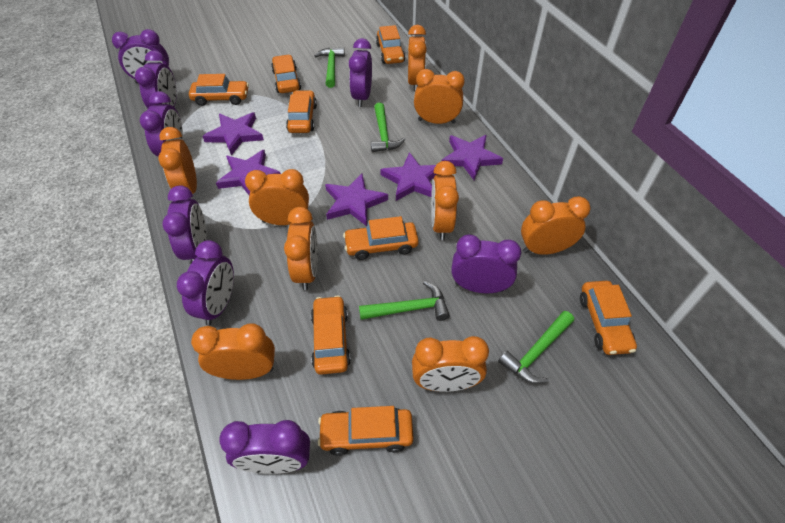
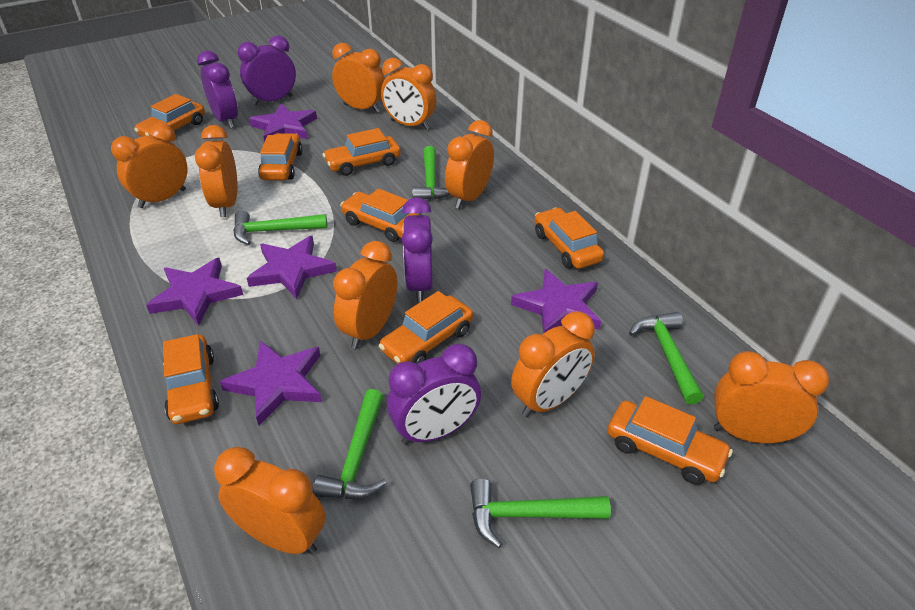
green hammer: [314,47,345,88] [359,281,450,321] [371,102,406,152] [498,311,574,384] = 4 -> [233,210,327,245] [313,389,387,499] [412,146,450,200] [470,478,611,548] [629,312,704,405] = 5
purple clock: [112,29,169,83] [135,50,177,108] [140,91,183,157] [162,185,207,263] [177,240,234,326] [219,420,310,474] [349,38,372,107] [451,235,521,293] = 8 -> [197,51,238,128] [237,35,296,105] [387,344,481,445] [402,197,433,302] = 4

